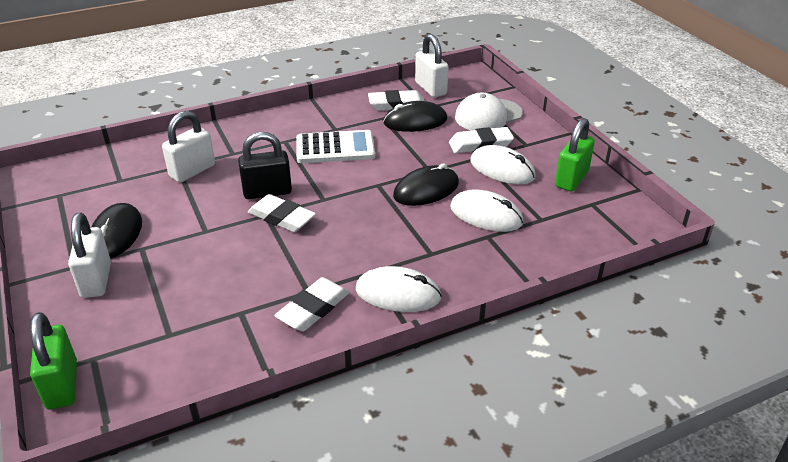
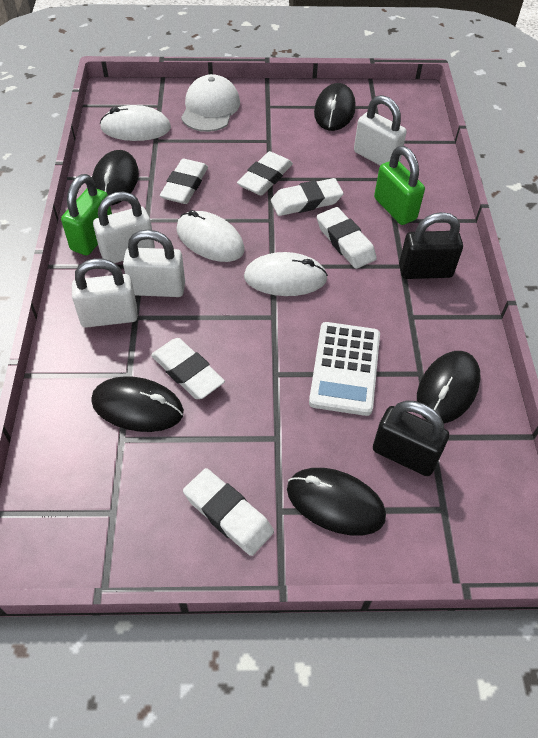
black mouse: [91,203,142,258] [383,101,447,132] [393,164,459,206] = 3 -> [91,376,184,432] [92,150,139,205] [287,468,386,535] [314,83,356,131] [417,351,481,423] = 5
black padlock: [238,132,292,199] = 1 -> [373,400,449,476] [399,212,463,279] = 2
white eraser: [248,194,316,232] [274,277,350,331] [368,90,425,111] [449,127,514,153] = 4 -> [151,338,225,399] [160,159,208,204] [183,468,274,556] [237,151,293,196] [271,178,344,216] [317,207,377,269] = 6
white padlock: [68,213,111,298] [162,111,215,182] [415,34,449,97] = 3 -> [72,258,138,328] [93,192,155,263] [123,230,185,297] [354,95,407,165] = 4

